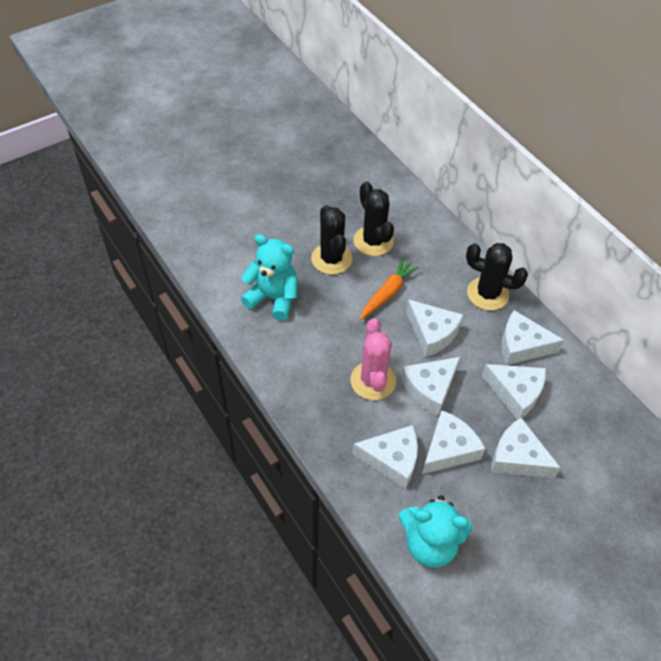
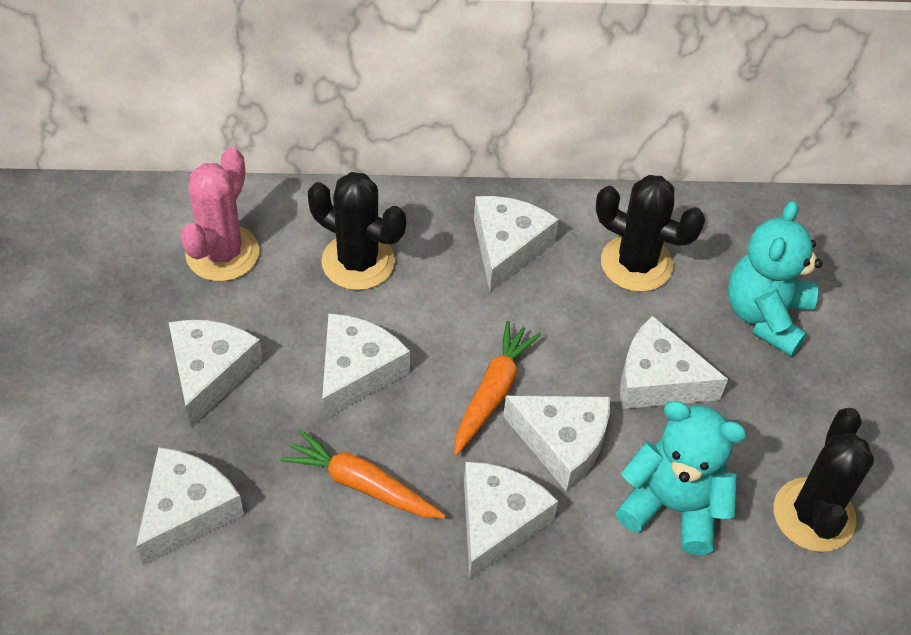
orange carrot: [360,258,420,320] = 1 -> [280,429,446,519] [454,321,541,455] = 2

